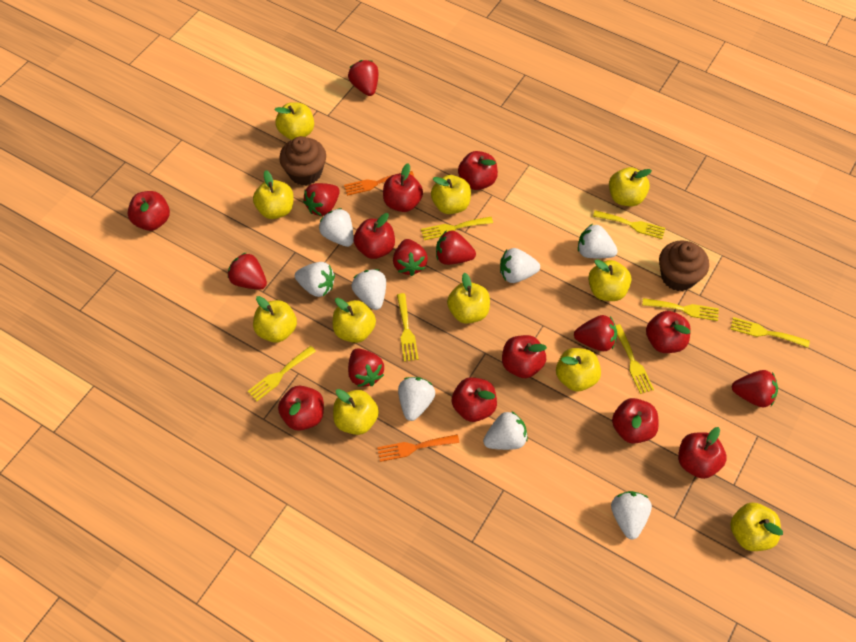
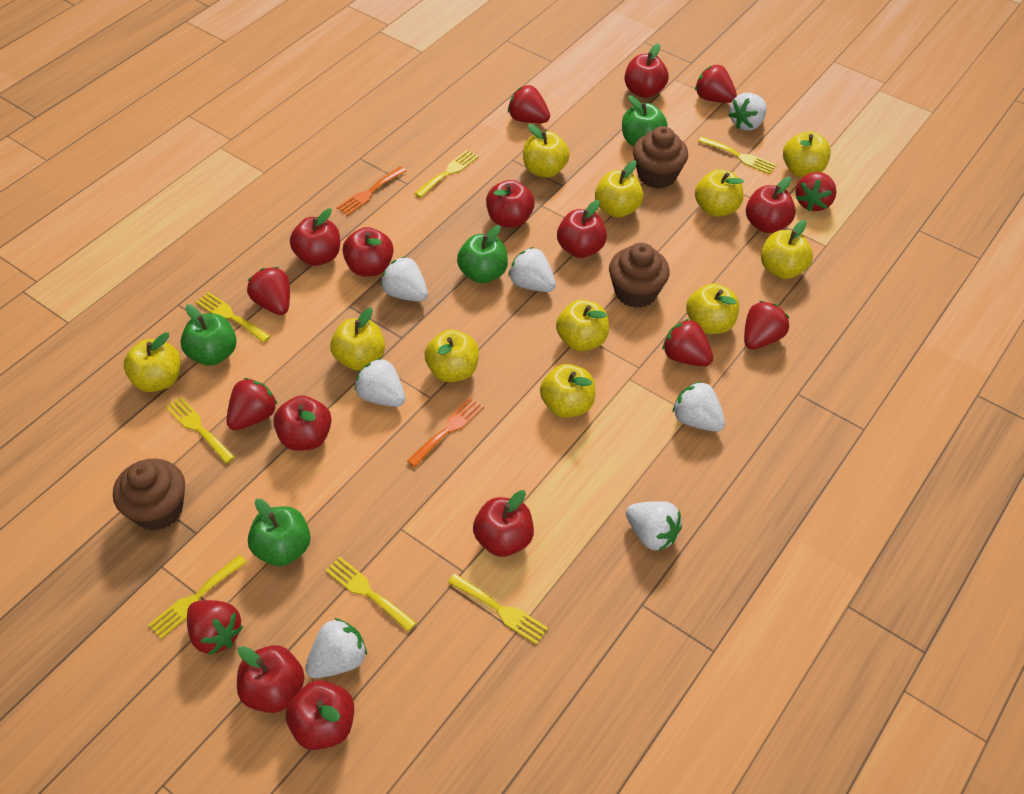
brown cupcake: [279,136,326,185] [659,240,709,291] = 2 -> [113,458,185,530] [609,243,670,308] [633,126,688,189] = 3
green apple: none = 0 -> [181,305,237,366] [248,499,311,566] [457,225,508,283] [622,96,667,146] = 4
white strawberry: [295,262,335,297] [319,208,354,247] [352,269,386,310] [398,377,435,421] [483,411,528,450] [500,248,540,283] [578,224,618,258] [611,491,652,540] = 8 -> [305,618,367,678] [355,358,405,407] [381,256,428,302] [508,247,556,292] [626,501,682,551] [673,381,725,432] [728,93,767,131] = 7

